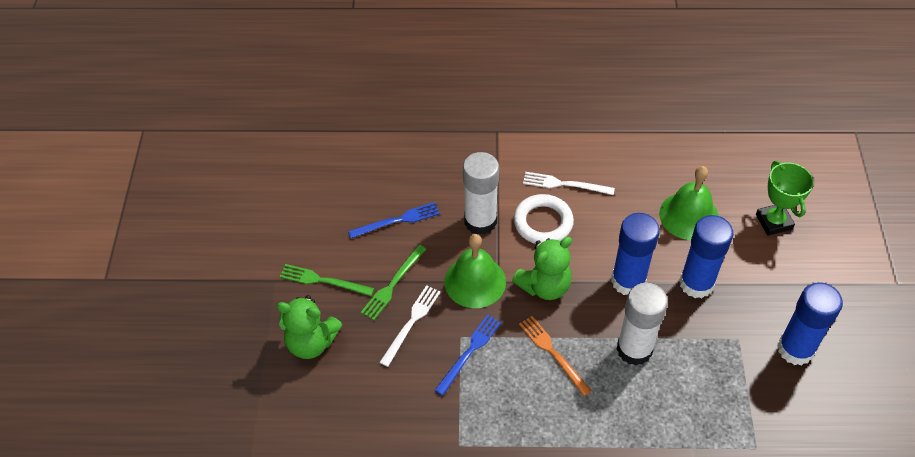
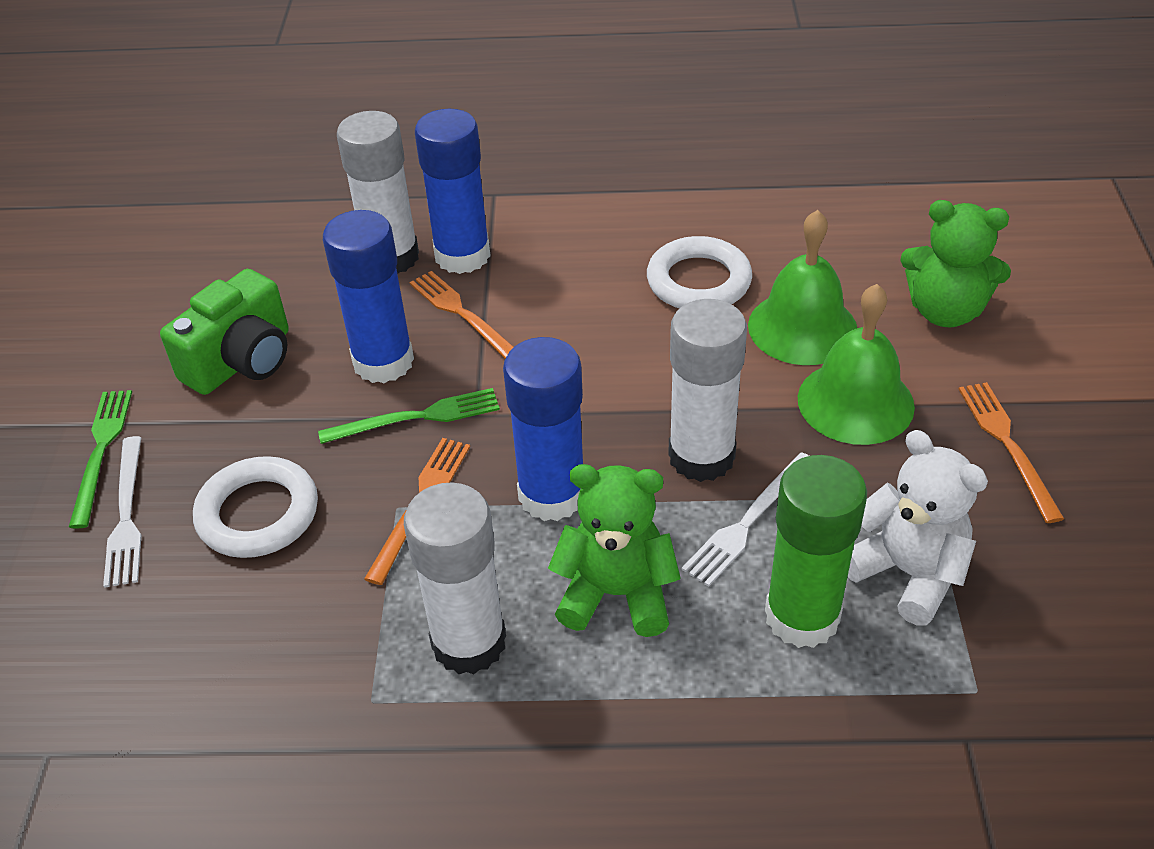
blue fork: [348,202,440,238] [434,315,502,396] = 2 -> none = 0
green camera: none = 0 -> [160,269,289,395] = 1
green glue stick: none = 0 -> [765,455,867,648] = 1
green trophy: [756,161,814,236] = 1 -> none = 0
orange fork: [519,316,592,396] = 1 -> [364,438,470,585] [410,271,514,359] [959,382,1064,523] = 3
white glue stick: [463,152,499,235] [617,283,668,366] = 2 -> [337,111,419,274] [404,482,506,674] [668,299,747,482] = 3
white ring: [514,194,574,244] = 1 -> [193,456,318,558] [647,236,752,309] = 2
white teddy bear: none = 0 -> [848,430,988,626] = 1

